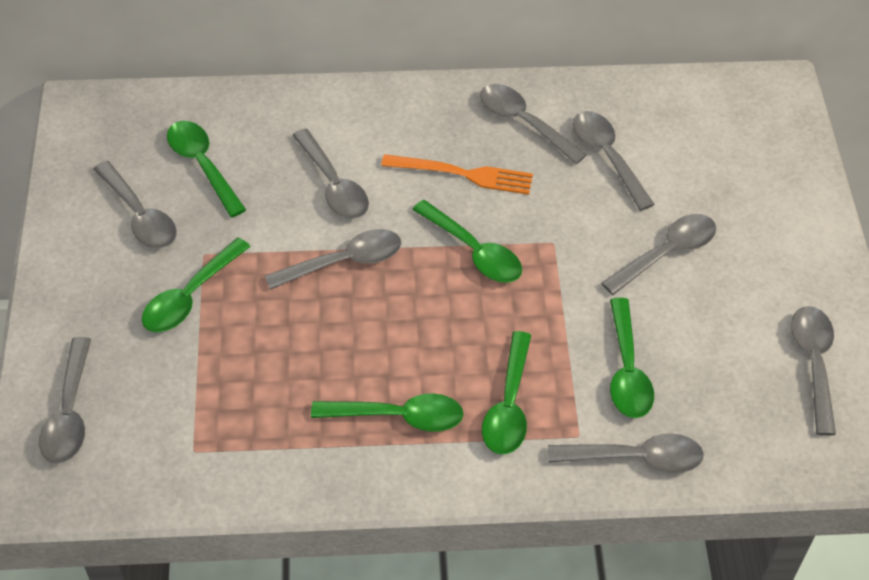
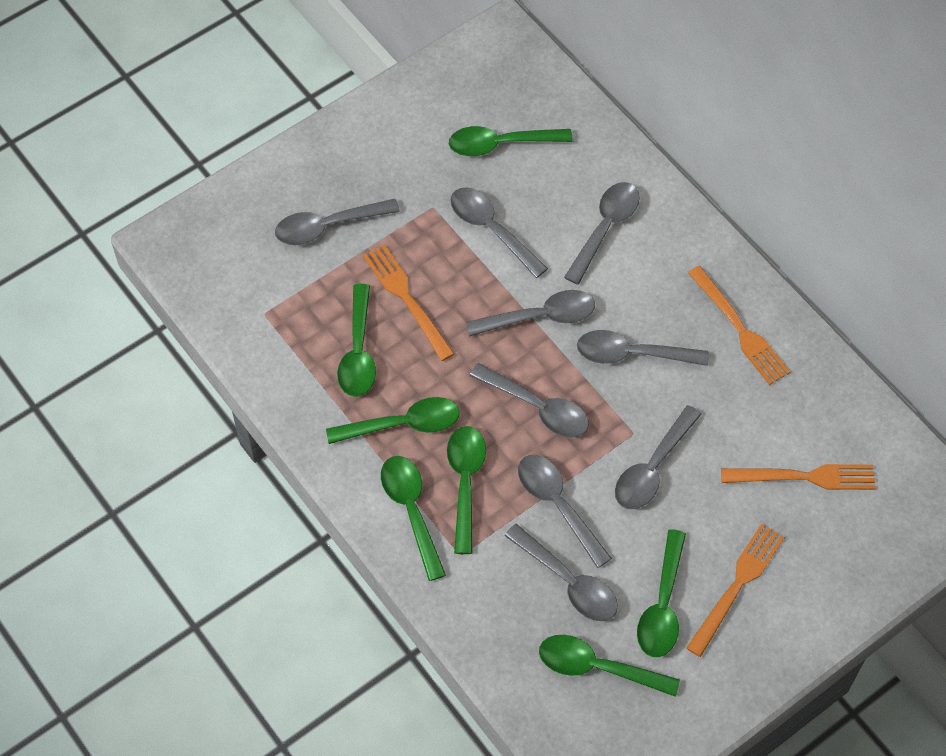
green spoon: [142,238,251,332] [167,121,246,217] [311,393,464,432] [412,200,522,283] [482,331,531,454] [610,298,654,418] = 6 -> [326,397,460,444] [337,284,376,397] [381,456,446,581] [447,426,486,554] [449,126,573,156] [539,635,680,697] [637,529,686,657] = 7
orange fork: [381,154,533,195] = 1 -> [363,244,455,361] [686,524,785,657] [688,266,790,385] [721,464,876,490] = 4

